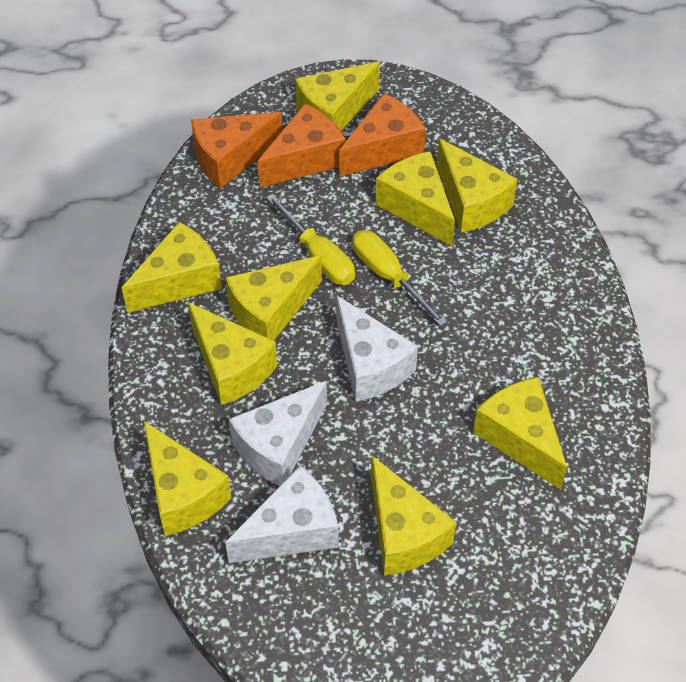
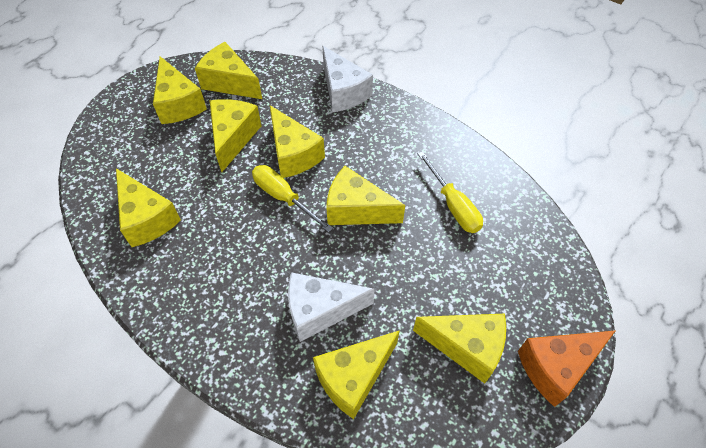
orange cheese: [191,112,282,188] [258,103,346,188] [339,93,426,177] = 3 -> [518,330,616,407] = 1
white cheese: [225,466,339,563] [229,381,327,486] [336,295,418,402] = 3 -> [288,272,375,342] [322,46,373,112] = 2
yellow cheese: [122,222,222,313] [144,421,231,536] [188,302,277,405] [225,255,322,340] [295,62,380,132] [371,456,456,576] [375,151,455,246] [437,139,517,233] [473,377,567,490] = 9 -> [116,168,181,247] [153,56,207,124] [195,42,262,99] [209,99,262,172] [270,105,325,178] [313,330,400,419] [326,166,405,225] [413,314,506,384] = 8

